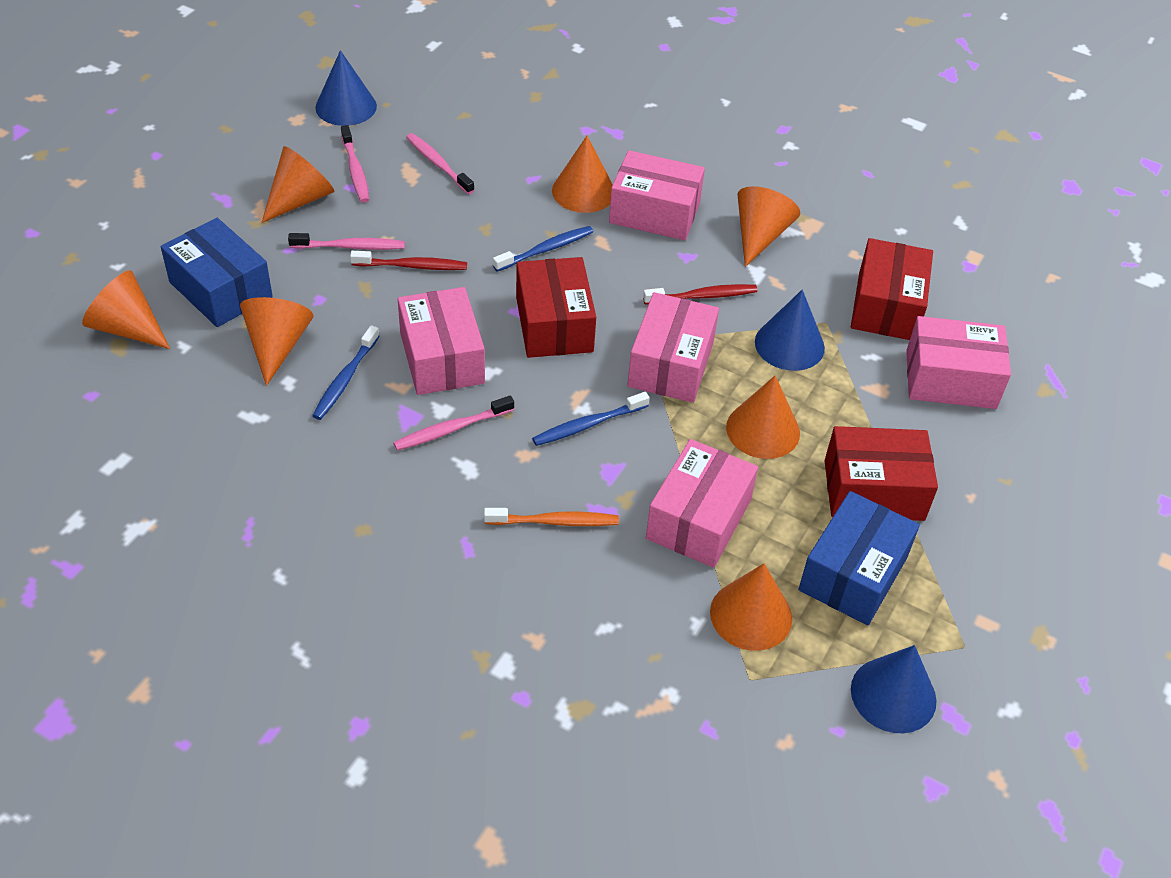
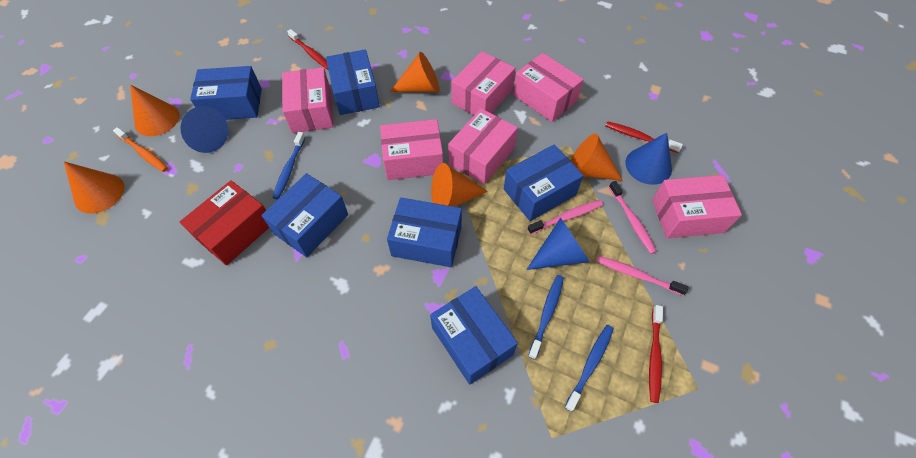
blue box: [161,218,273,327] [799,491,920,625] = 2 -> [190,66,262,120] [261,173,348,257] [326,49,380,115] [387,197,462,267] [430,286,518,385] [504,144,583,221] = 6
orange cone: [82,271,170,349] [240,297,314,386] [261,146,335,223] [552,136,613,213] [710,563,792,651] [726,376,800,459] [738,186,800,267] = 7 -> [64,162,125,213] [130,84,180,136] [390,52,440,92] [431,163,488,207] [570,134,623,181] = 5
pink box: [398,287,485,395] [609,150,705,240] [627,292,719,403] [646,439,758,568] [906,316,1011,409] = 5 -> [282,67,334,133] [380,119,443,180] [448,108,518,185] [451,51,515,115] [513,53,584,122] [652,175,742,238] = 6
pink toothbrush: [288,233,405,250] [341,125,369,203] [393,395,514,451] [406,133,474,194] = 4 -> [528,200,603,234] [596,256,689,296] [609,181,657,254] = 3
red box: [516,257,596,358] [824,426,938,521] [851,238,933,340] = 3 -> [180,180,269,265] = 1
red toothbrush: [350,251,467,270] [643,284,757,305] = 2 -> [287,29,328,70] [605,121,683,153] [649,305,663,403] = 3

